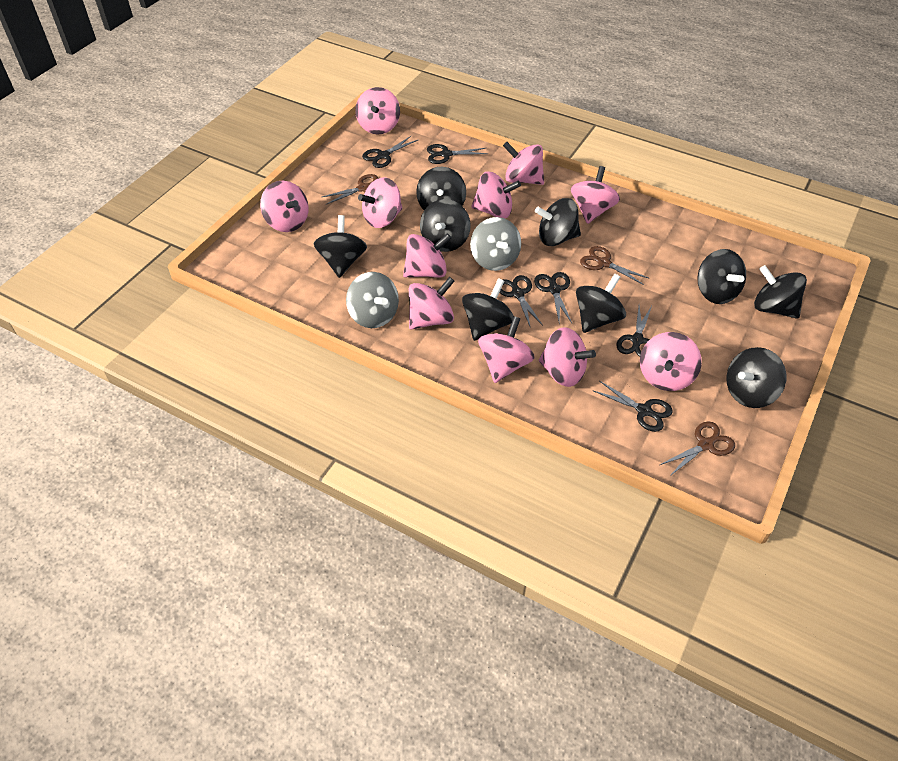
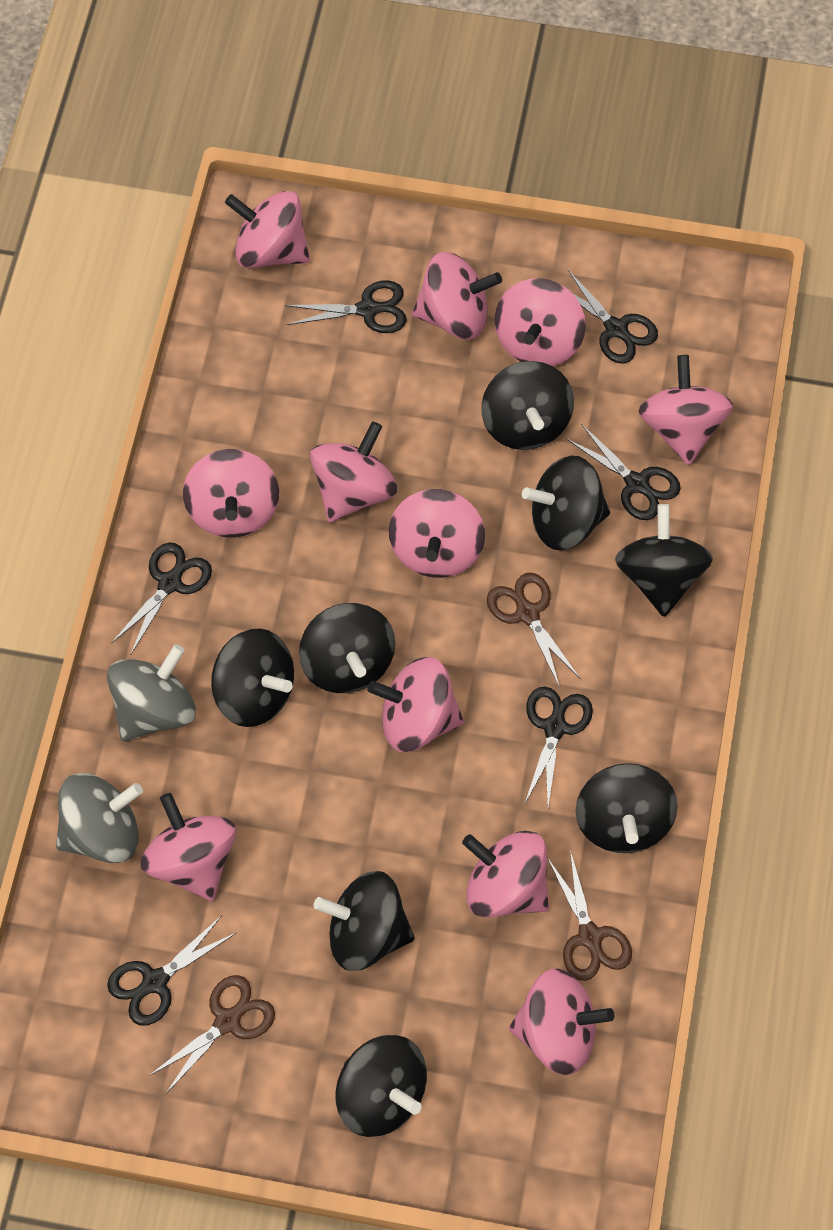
black spinning top: [314,215,367,278] [416,167,466,210] [420,199,471,252] [462,278,514,341] [535,198,581,246] [576,274,626,333] [697,249,746,304] [726,347,787,408] [754,265,807,319] = 9 -> [211,629,294,727] [299,603,395,693] [314,871,415,971] [335,1035,427,1137] [481,361,574,450] [522,456,610,550] [575,763,678,853] [615,504,713,617] = 8

